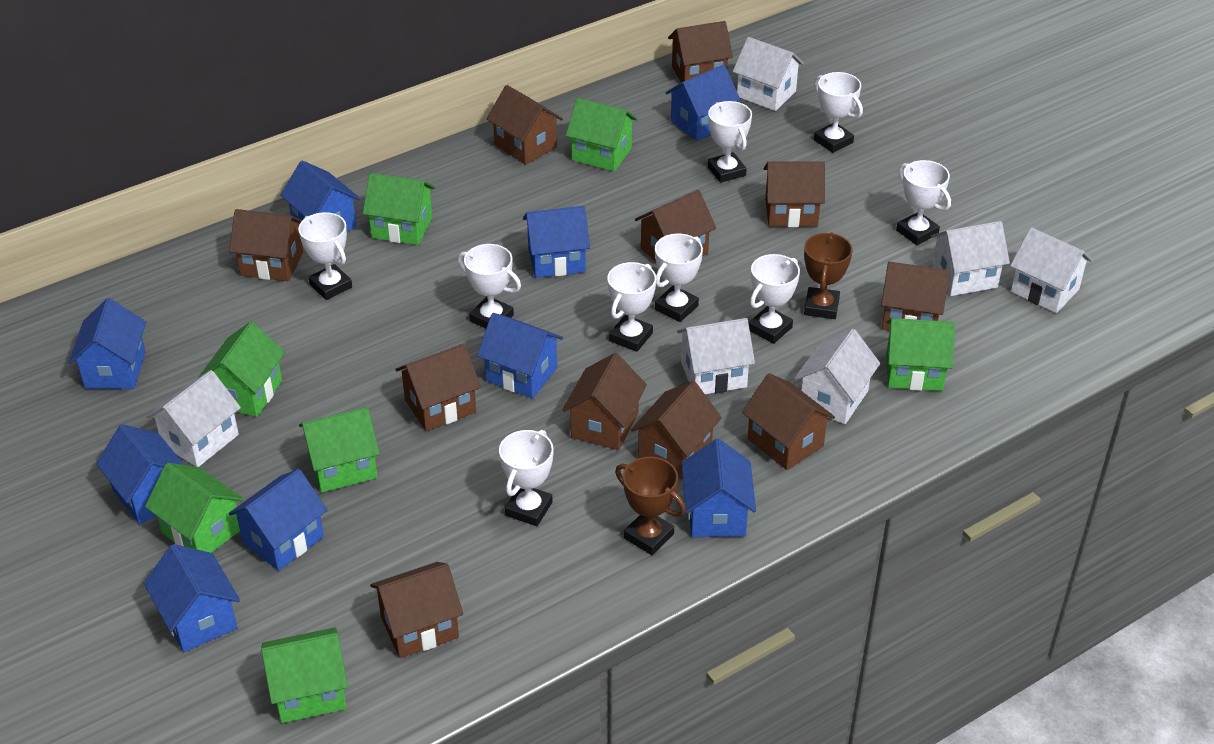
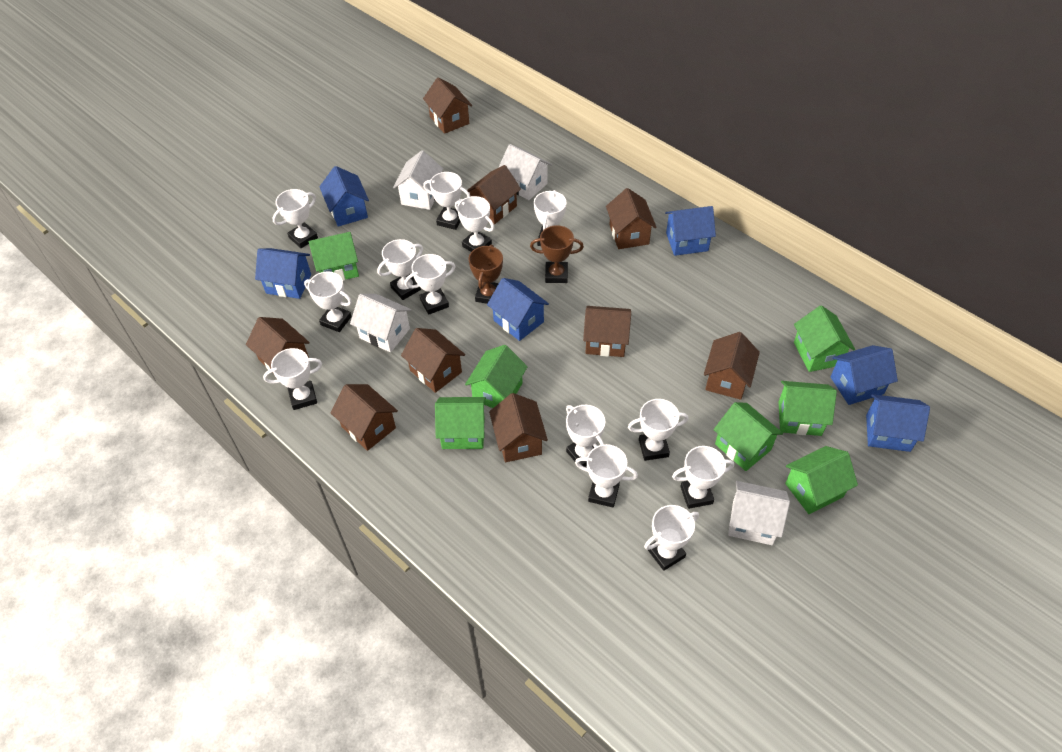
blue house: [69,298,146,389] [96,424,184,524] [144,544,240,652] [228,469,327,571] [280,160,360,231] [477,313,563,399] [523,206,590,278] [666,65,740,141] [682,439,756,537] = 9 -> [255,248,311,299] [319,166,369,227] [487,278,549,341] [665,206,716,256] [831,345,898,405] [866,394,930,452] = 6
brown house: [229,209,303,281] [370,562,463,658] [395,343,481,431] [486,85,563,165] [562,353,647,450] [631,381,722,479] [635,190,716,262] [668,21,733,83] [742,373,835,470] [764,161,825,227] [881,262,950,331] = 11 -> [246,317,310,374] [330,384,398,451] [401,328,465,393] [423,77,472,134] [467,165,521,224] [489,393,548,462] [583,306,631,357] [606,188,657,249] [704,332,760,400] = 9
white house: [147,370,241,467] [677,318,755,394] [733,37,804,111] [794,329,880,424] [931,221,1010,296] [1010,227,1093,313] = 6 -> [350,294,412,352] [393,150,443,210] [498,144,552,200] [728,481,790,545] = 4
white trophy: [299,212,352,300] [458,244,521,328] [499,430,554,526] [607,262,656,352] [655,233,703,322] [708,101,752,183] [749,254,800,344] [814,72,863,153] [896,160,951,245] = 9 -> [263,348,322,410] [272,189,318,248] [304,271,352,332] [377,239,423,300] [404,254,456,315] [423,172,470,230] [455,196,495,252] [534,190,566,246] [566,405,605,467] [575,444,638,508] [628,399,689,461] [644,505,699,571] [672,446,734,509] = 13

